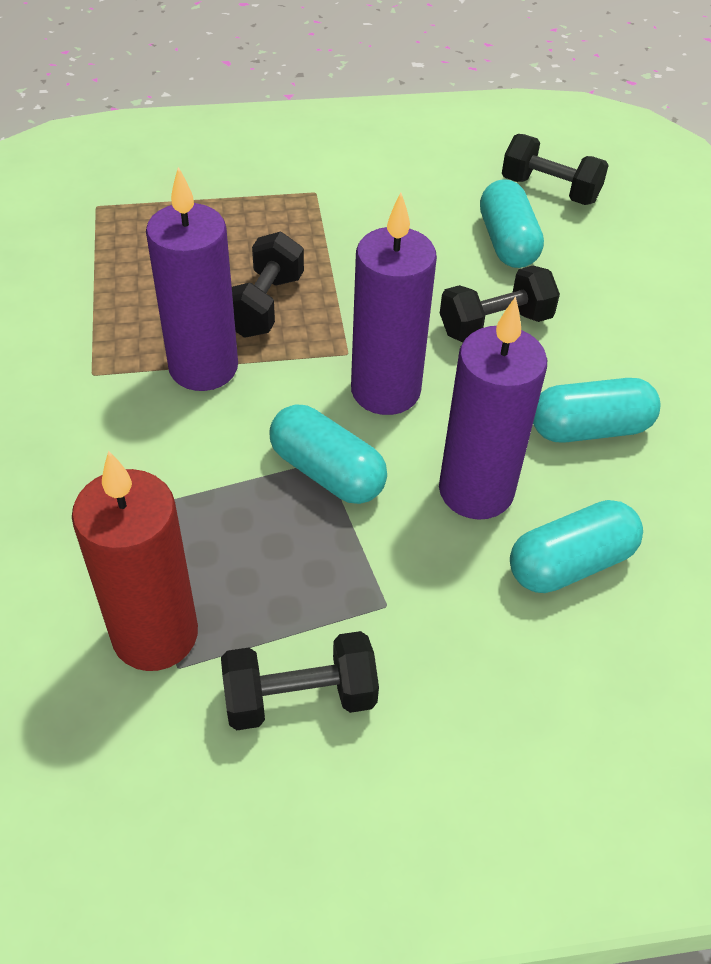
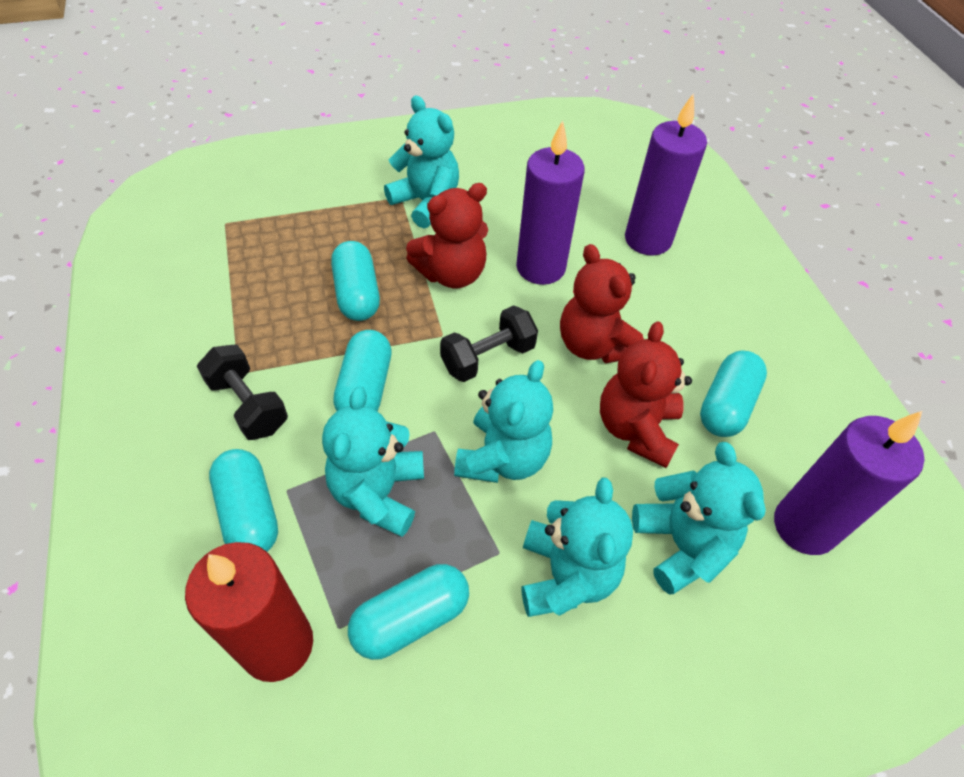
black dumbbell: [221,631,379,730] [232,232,304,338] [440,266,560,342] [502,134,609,205] = 4 -> [197,345,288,440] [440,305,538,382] = 2
red teddy bear: none = 0 -> [406,183,488,288] [560,244,644,363] [600,321,692,468] = 3
turquoise capsule: [270,404,387,504] [480,179,544,268] [510,500,643,593] [533,378,660,443] = 4 -> [209,449,278,552] [331,241,380,321] [333,330,392,411] [348,564,469,660] [700,350,767,437] = 5
turquoise teddy bear: none = 0 -> [322,386,424,537] [384,95,459,229] [454,360,553,483] [522,477,633,617] [632,442,766,595] = 5

